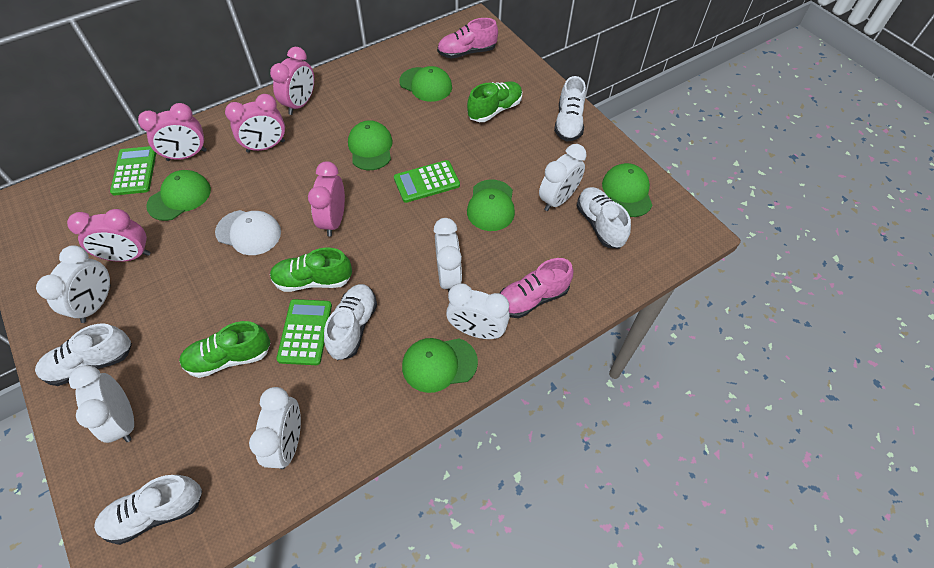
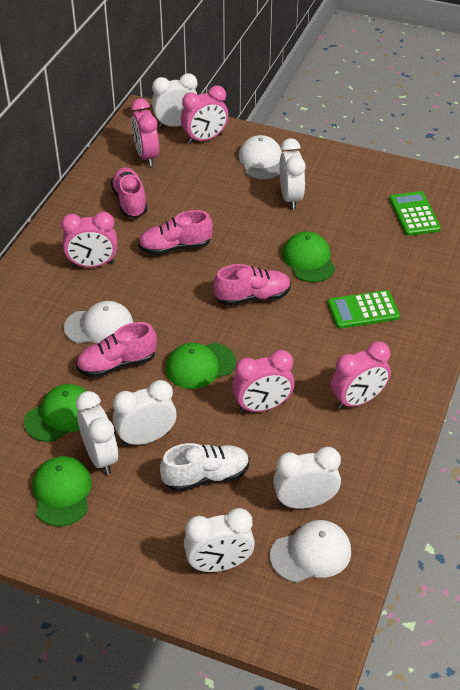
green calculator: [110,146,156,195] [276,299,332,365] [394,160,460,203] = 3 -> [328,290,400,329] [389,191,441,236] = 2
green cap: [146,170,211,221] [348,120,393,170] [399,66,452,102] [402,338,478,393] [467,179,515,231] [602,163,652,217] = 6 -> [24,384,87,442] [33,456,92,526] [166,343,236,389] [282,231,335,282] = 4
green shoe: [179,321,270,378] [270,248,352,292] [467,81,522,122] = 3 -> none = 0
pink shoe: [437,18,498,59] [500,258,573,318] = 2 -> [76,322,157,378] [111,167,147,218] [138,210,213,255] [214,264,291,306] = 4
white cap: [215,210,281,255] = 1 -> [64,301,133,344] [239,135,282,179] [270,520,351,583] = 3
white shoe: [35,323,132,386] [94,475,202,545] [324,284,377,360] [554,76,586,141] [577,187,631,249] = 5 -> [160,443,249,492] = 1

